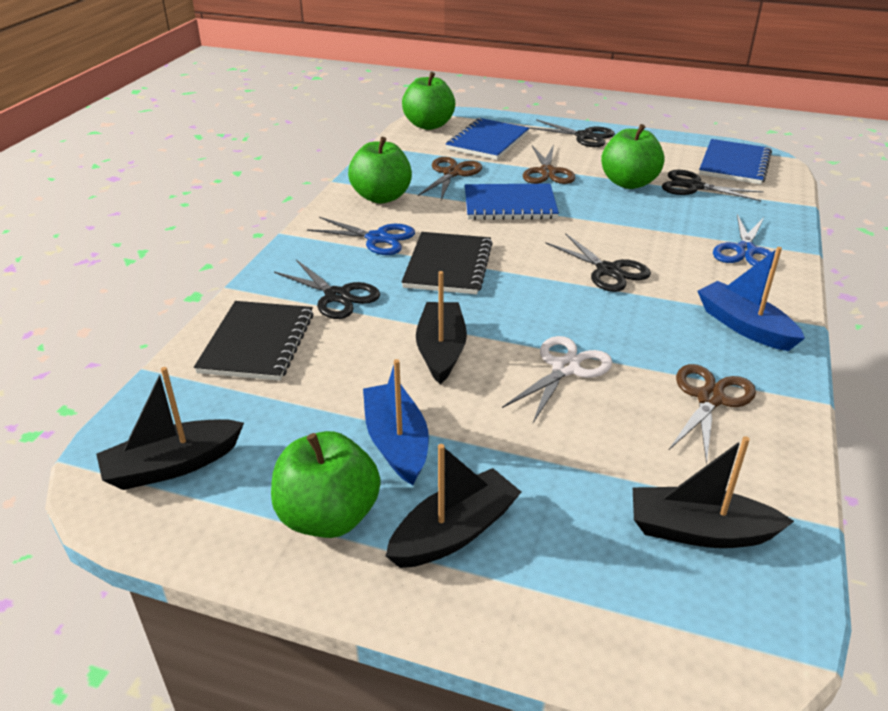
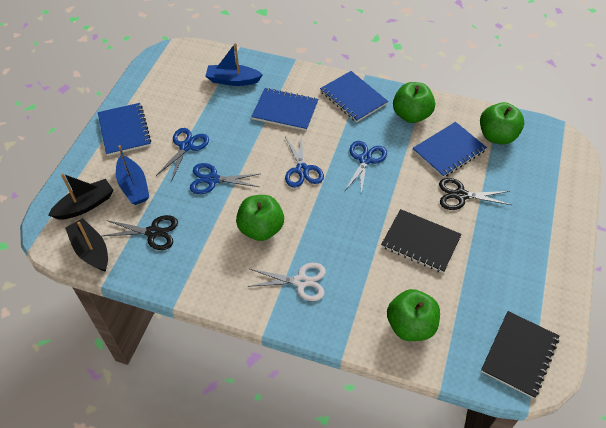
black boat: [96,367,244,490] [385,444,521,568] [416,271,467,384] [632,436,794,548] = 4 -> [48,173,114,220] [65,218,108,272] = 2
black scissors: [274,260,380,319] [529,119,615,147] [546,233,651,292] [662,170,764,201] = 4 -> [102,215,178,250] [439,178,511,210] = 2
blue notebook: [446,118,529,160] [465,184,559,220] [699,139,772,184] = 3 -> [98,103,151,156] [251,88,318,131] [320,71,388,122] [413,122,487,178] = 4
blue scissors: [307,217,415,255] [713,214,775,269] = 2 -> [156,128,209,182] [190,163,259,194] [285,136,324,188] [345,141,387,195] = 4
brown scissors: [418,157,482,200] [523,145,575,184] [668,364,756,464] = 3 -> none = 0

